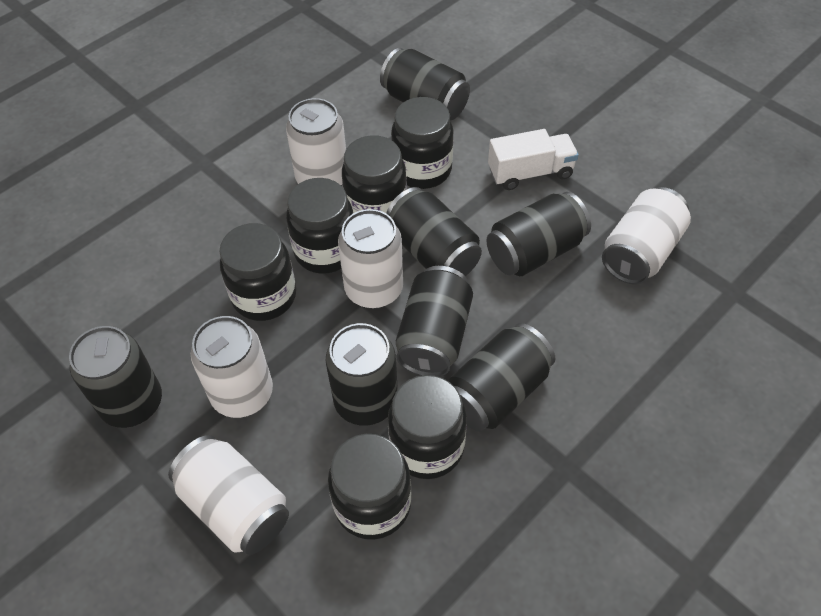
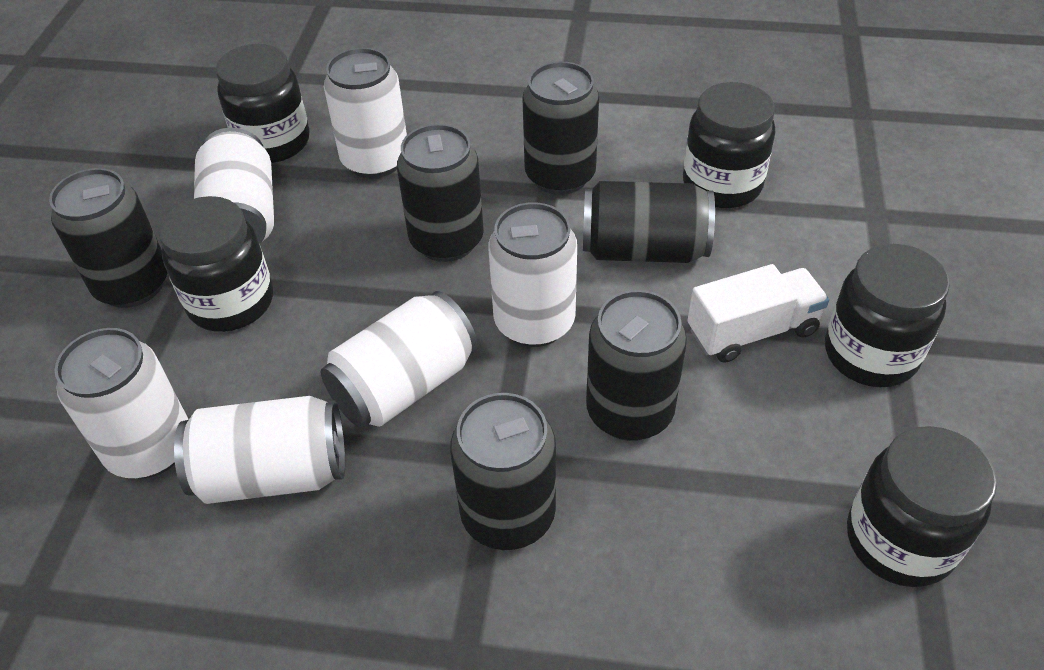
black can: [69,326,162,428] [326,323,398,426] [380,48,470,120] [386,187,482,276] [396,266,473,377] [448,323,555,431] [486,192,591,276] = 7 -> [49,168,168,308] [397,124,484,262] [450,393,556,550] [522,61,599,195] [583,181,715,263] [586,290,687,441] = 6
black jar: [219,223,296,321] [286,178,353,274] [328,434,411,540] [342,135,407,213] [388,375,467,479] [391,97,454,189] = 6 -> [159,196,273,332] [216,44,310,163] [683,82,775,208] [825,244,950,387] [847,426,997,587] = 5
white can: [168,435,289,555] [191,316,273,418] [286,98,346,185] [338,209,403,309] [602,187,691,284] = 5 -> [55,328,189,478] [174,396,345,504] [194,128,274,244] [320,291,477,428] [324,48,407,178] [488,202,577,347] = 6

